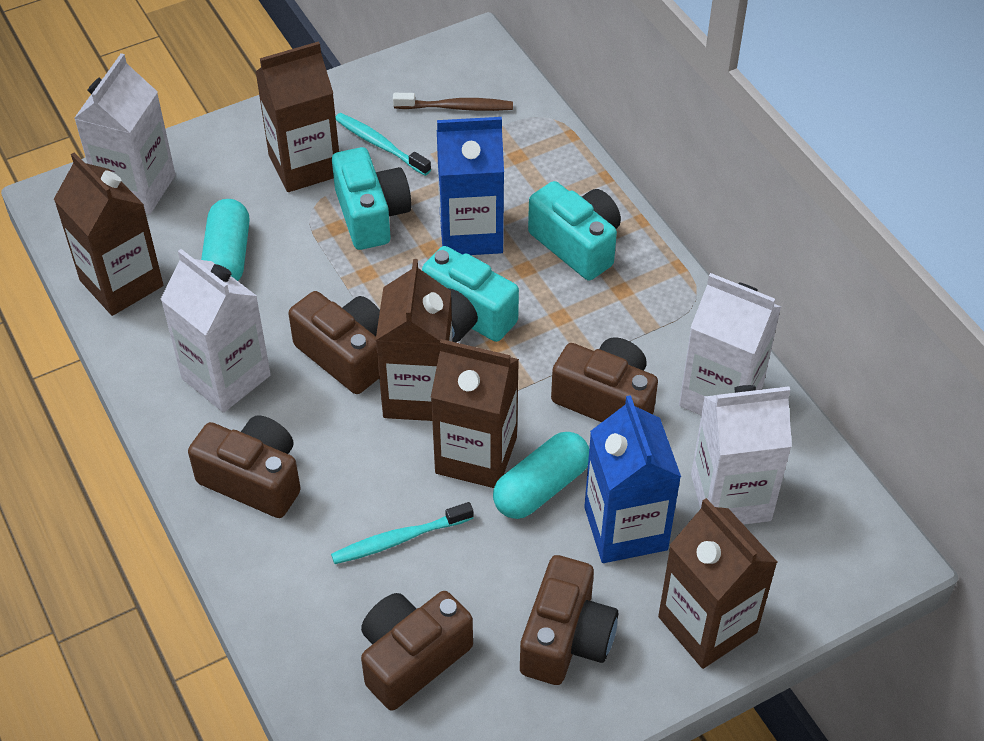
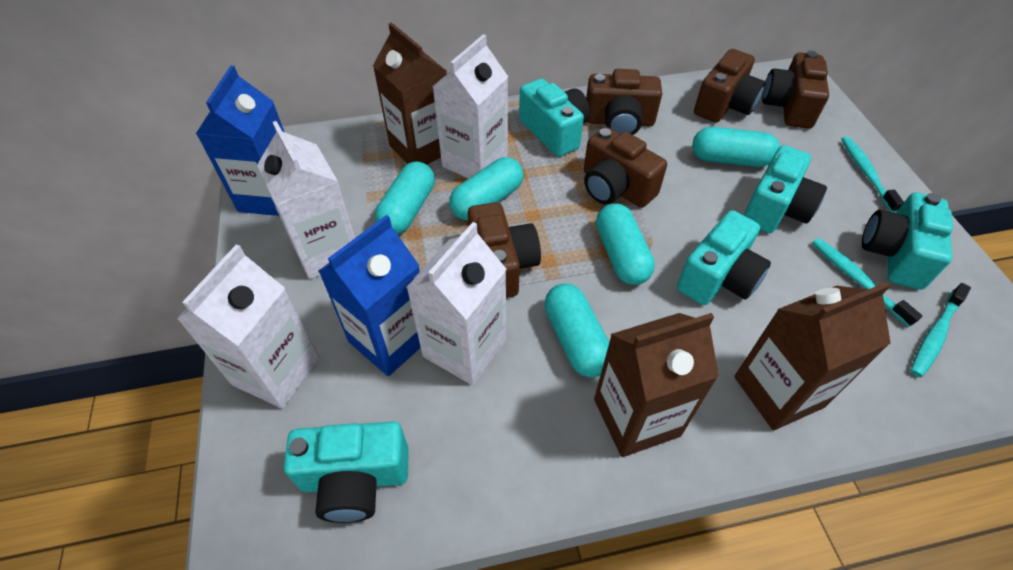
brown carton: [54,152,163,316] [255,41,339,192] [376,259,452,421] [431,339,519,488] [658,498,777,669] = 5 -> [373,22,447,165] [594,313,719,457] [734,282,891,430] = 3
brown toothbrush: [393,93,513,111] = 1 -> none = 0
turquoise camera: [332,147,412,250] [422,246,519,342] [528,181,621,280] = 3 -> [284,422,409,523] [519,78,590,157] [677,210,771,305] [744,145,827,233] [862,192,953,290] = 5
turquoise capsule: [201,199,250,281] [493,432,589,519] = 2 -> [375,161,435,234] [449,157,523,220] [545,283,609,378] [596,204,655,285] [692,127,780,167] = 5
turquoise toothbrush: [331,502,473,564] [335,113,431,176] = 2 -> [812,238,922,327] [841,136,904,213] [911,283,971,377] = 3

